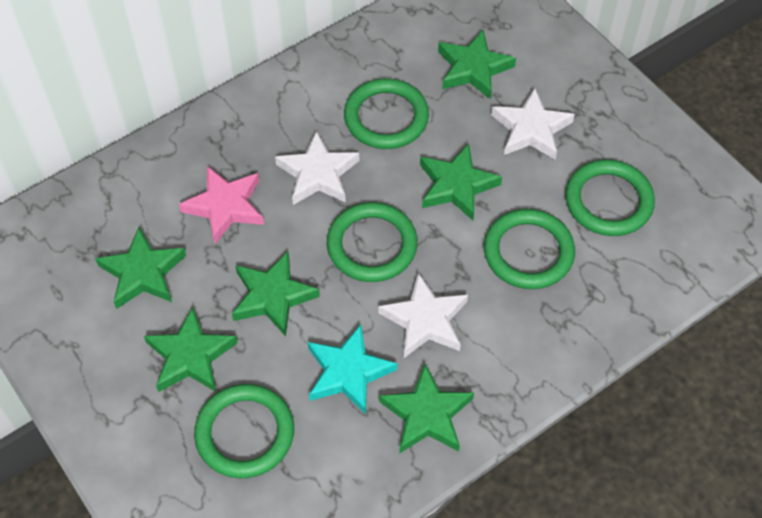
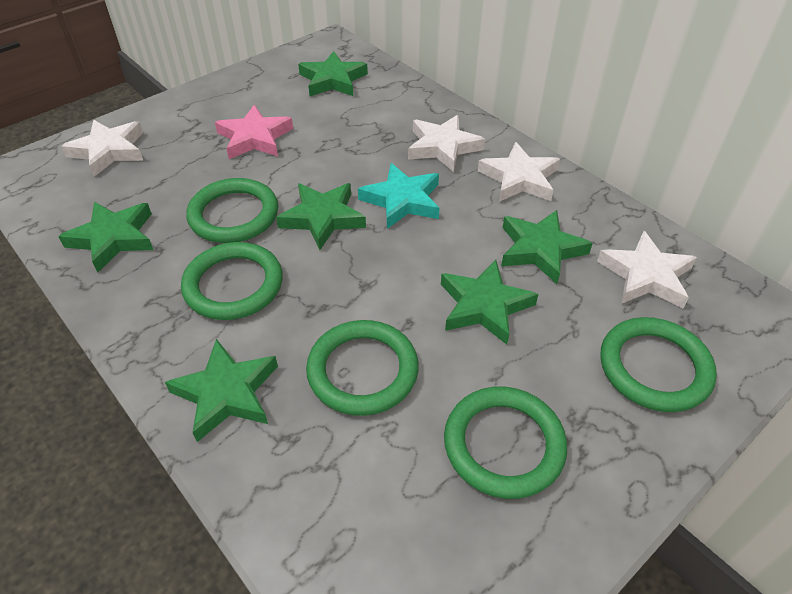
white star: [275,131,359,205] [379,273,468,358] [491,88,575,160] = 3 -> [61,120,143,177] [408,115,485,172] [478,142,560,202] [597,231,697,308] = 4

